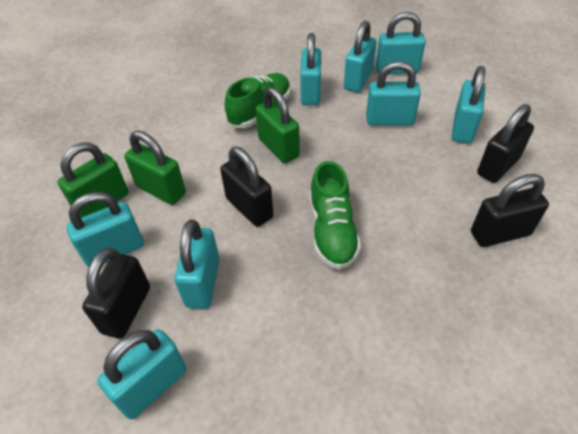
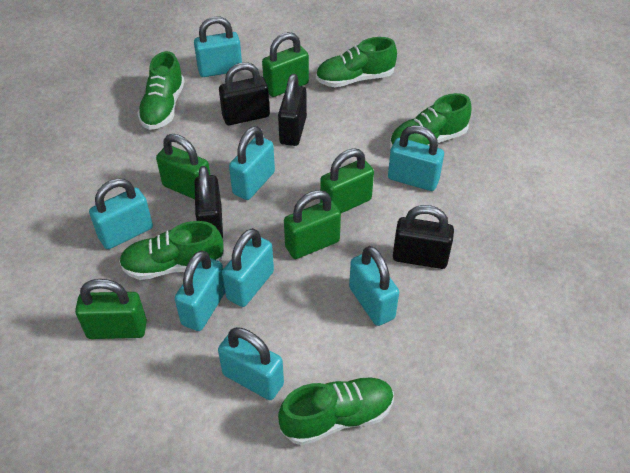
green padlock: [58,142,128,218] [124,131,186,205] [255,87,300,163] = 3 -> [75,279,147,339] [156,134,210,199] [262,32,309,97] [284,190,341,259] [320,148,374,213] = 5
green shoe: [225,73,291,128] [310,161,361,270] = 2 -> [119,221,224,280] [137,51,185,130] [278,377,394,445] [316,37,397,87] [390,93,471,148] = 5

